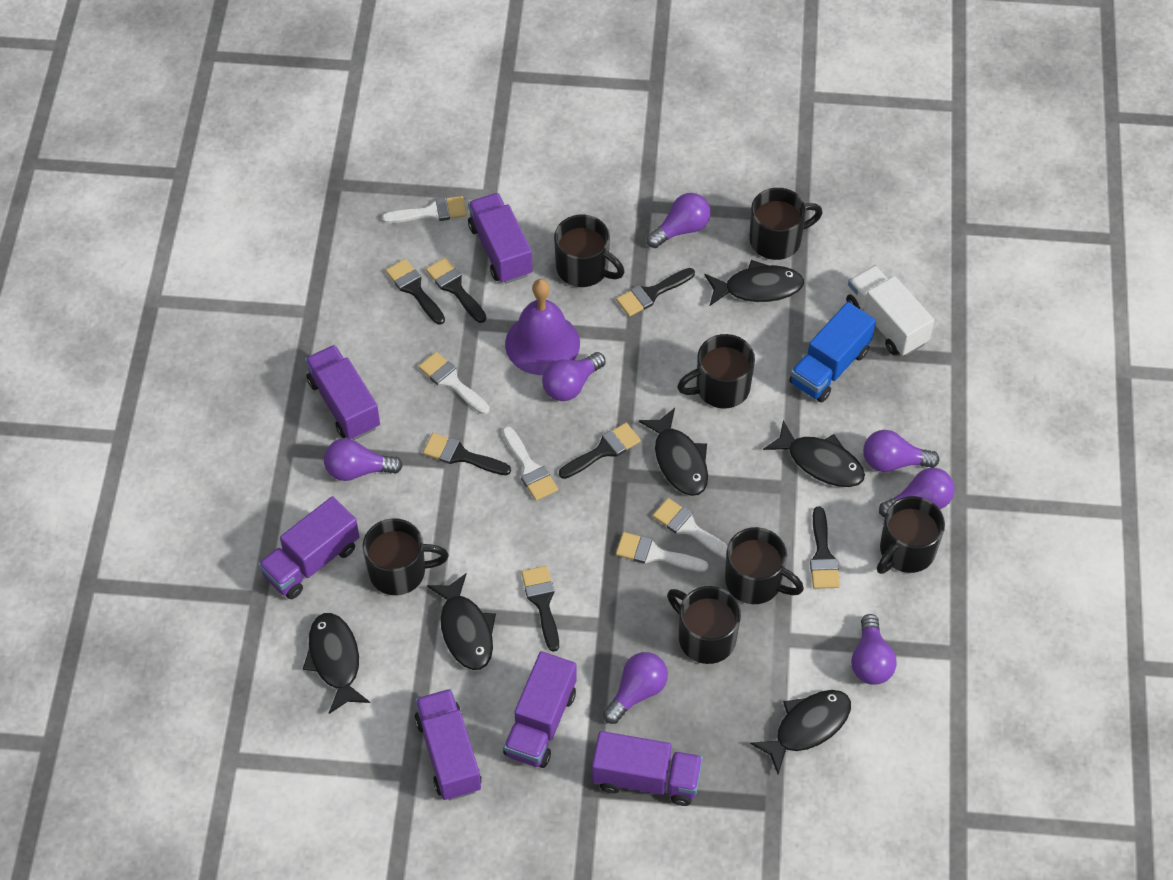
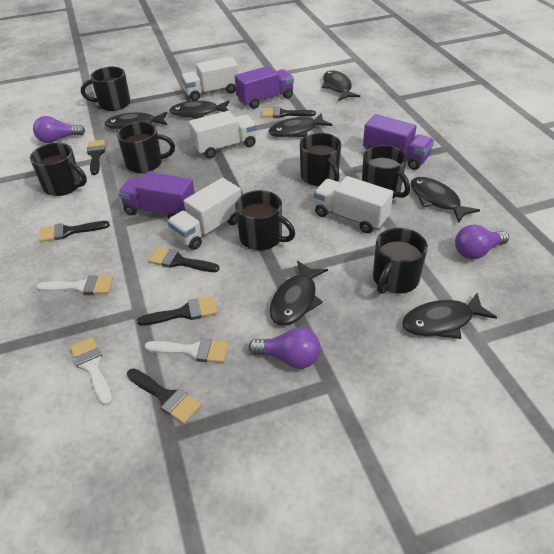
black brush: [386,259,445,324] [423,433,511,475] [426,258,486,323] [521,566,559,652] [559,423,641,479] [616,268,695,317] [810,507,840,589] = 7 -> [39,221,110,242] [87,140,105,175] [127,368,201,424] [137,296,217,326] [148,248,220,272] [262,107,316,118] = 6
black fish: [303,613,370,714] [427,573,496,670] [639,408,708,496] [704,260,804,306] [750,690,851,774] [763,420,865,487] = 6 -> [105,112,167,130] [169,100,229,119] [268,113,333,137] [270,261,328,326] [322,70,360,101] [402,293,497,339] [411,177,480,223] = 7
blue truck: [789,302,876,402] = 1 -> none = 0
purple bell: [505,279,580,375] = 1 -> none = 0
purple light bulb: [324,438,403,481] [542,352,606,401] [603,652,668,724] [647,193,711,248] [851,614,897,685] [863,430,939,472] [879,468,955,517] = 7 -> [33,116,85,143] [249,327,321,369] [455,225,509,260] = 3
purple truck: [258,496,359,599] [305,345,380,440] [415,689,482,800] [468,193,533,284] [503,651,577,768] [592,731,703,806] = 6 -> [118,172,195,219] [235,66,294,109] [363,114,434,170] = 3
white brush: [382,196,467,223] [418,352,489,414] [502,426,558,501] [616,532,708,572] [653,498,728,559] = 5 -> [36,276,113,295] [70,337,112,406] [144,339,229,363] = 3
white truck: [846,265,934,356] = 1 -> [167,178,241,250] [181,57,239,101] [189,111,257,158] [314,176,393,233] = 4

